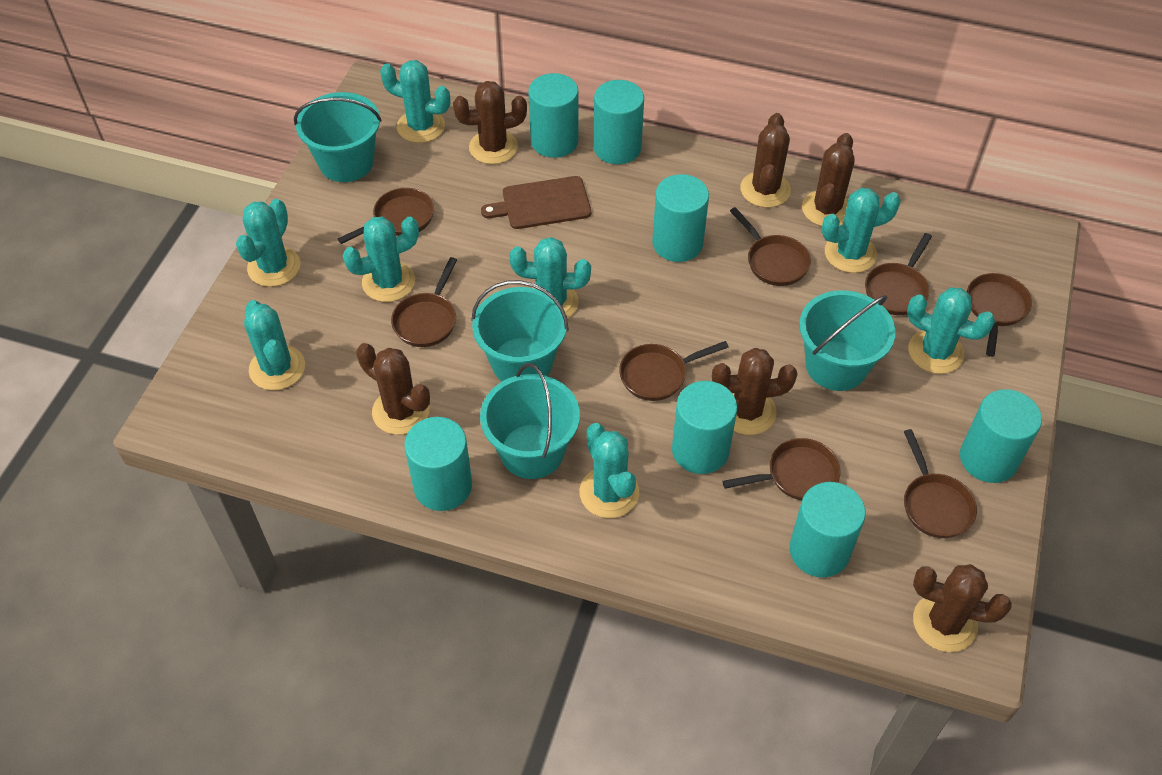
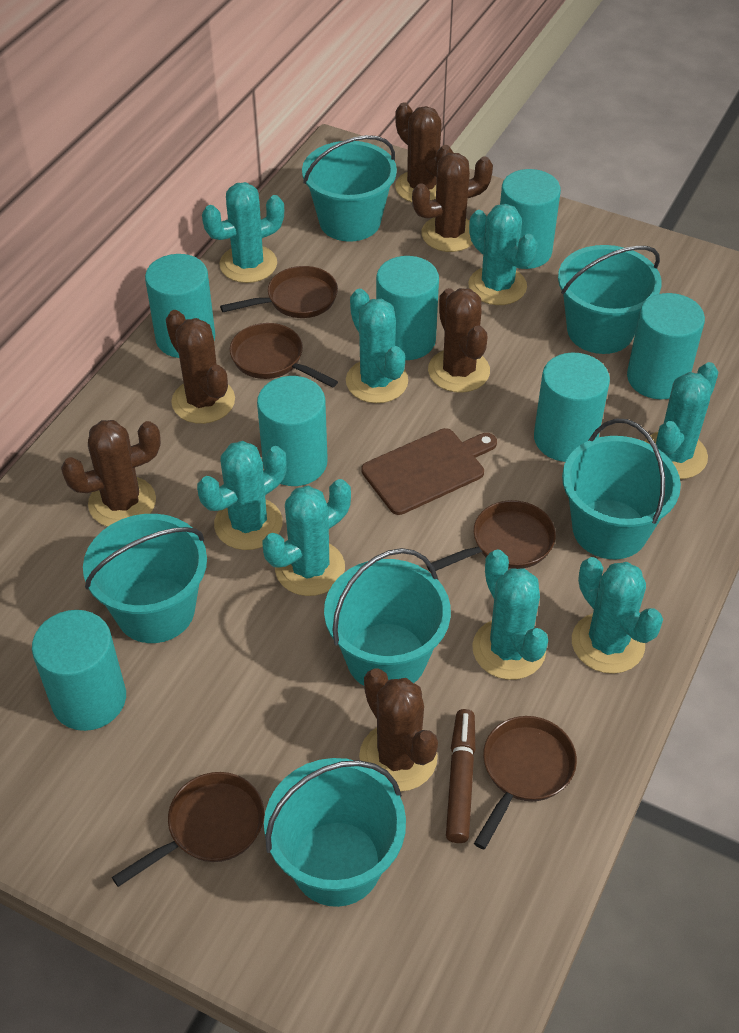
brown marker: none = 0 -> [446,709,476,843] = 1
brown pan: [338,188,434,244] [391,257,457,347] [619,341,729,401] [722,438,841,500] [730,207,811,286] [865,233,932,315] [904,429,977,538] [967,273,1032,357] = 8 -> [112,772,264,887] [220,266,338,318] [230,323,338,388] [427,500,556,571] [474,716,577,849] = 5
turquoise bucket: [294,92,382,182] [471,280,569,381] [480,363,580,479] [799,290,896,391] = 4 -> [83,514,207,643] [264,758,406,907] [302,135,397,242] [324,548,451,686] [558,245,661,354] [562,419,681,559] = 6

